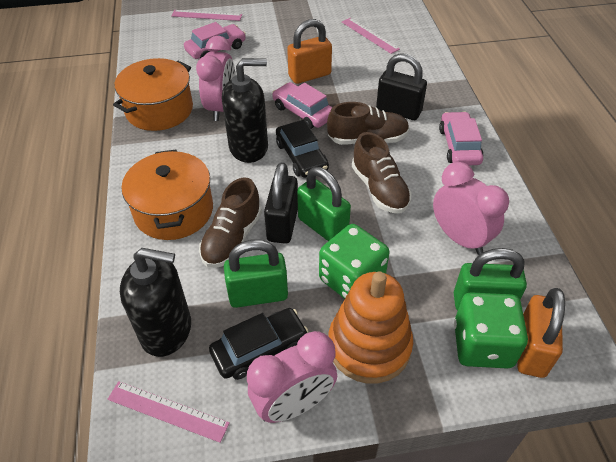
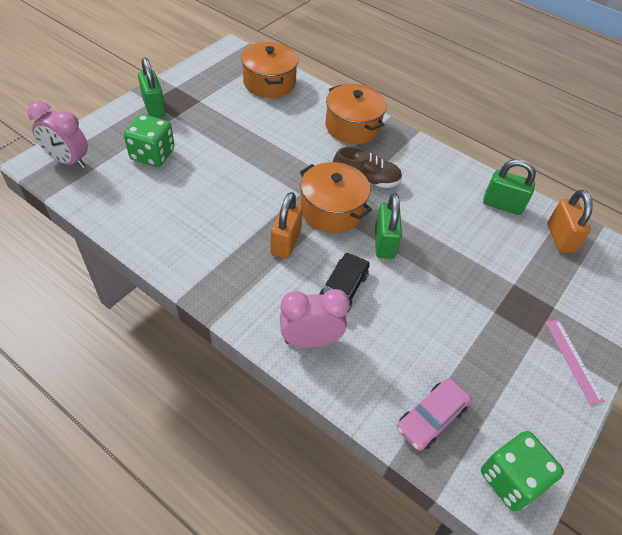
black car: [209,308,309,380] [276,120,329,178] = 2 -> [319,252,370,313] = 1
black padlock: [264,162,298,244] [376,53,427,120] = 2 -> none = 0
black soap dispenser: [120,248,191,357] [222,58,268,163] = 2 -> none = 0
brown shoe: [199,177,262,268] [327,102,410,145] [352,132,412,213] = 3 -> [333,146,402,188] = 1
orange pot: [113,58,193,131] [121,150,213,240] = 2 -> [241,42,298,98] [300,162,372,233] [325,84,387,144] = 3
orange stacking toy: [329,272,413,384] = 1 -> none = 0
pink car: [184,22,246,59] [272,82,333,129] [439,112,484,165] = 3 -> [397,378,471,451] = 1
pink clock: [196,36,235,121] [247,331,337,423] [433,162,509,255] = 3 -> [27,101,88,168] [280,289,350,348] = 2
pink ruler: [107,381,230,443] [171,10,242,21] [342,18,400,54] = 3 -> [545,320,604,405] = 1

